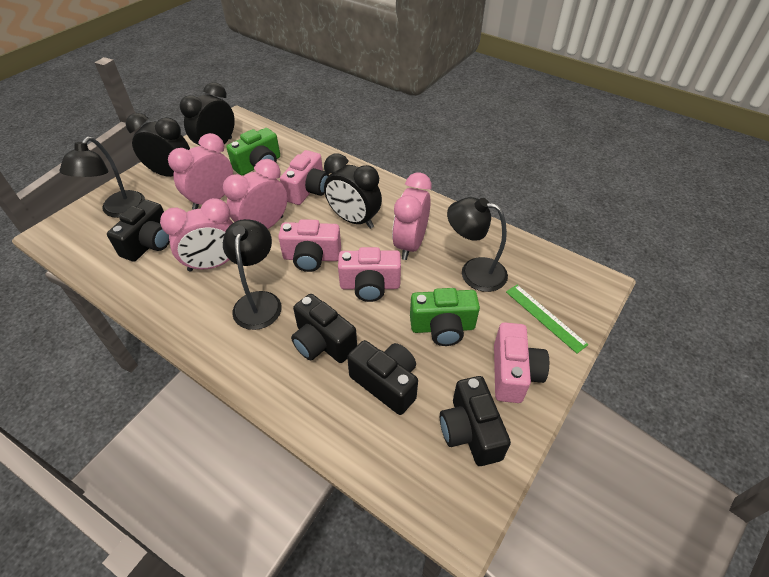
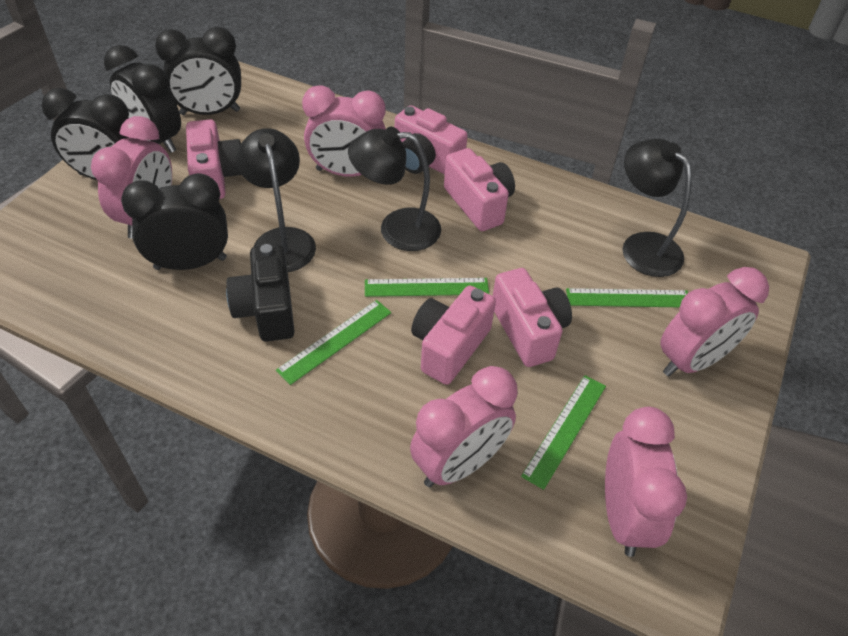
black camera: [107,200,170,262] [291,294,357,363] [347,340,418,415] [440,376,511,466] = 4 -> [226,244,295,342] = 1
black clock: [126,113,190,177] [180,82,235,146] [324,153,382,229] = 3 -> [41,88,129,180] [104,45,181,153] [121,173,228,270] [155,27,241,115] = 4
green camera: [226,128,280,176] [410,288,480,346] = 2 -> none = 0
green ruler: [506,285,588,353] = 1 -> [276,300,392,385] [365,278,489,297] [521,375,606,490] [566,288,688,307] = 4
pink camera: [278,219,341,272] [280,150,329,205] [338,247,401,302] [494,322,549,403] = 4 -> [186,119,242,199] [395,105,468,174] [411,286,496,385] [444,148,515,231] [493,268,572,367] = 5
pink clock: [160,198,233,272] [168,133,233,210] [223,159,287,229] [392,173,432,260] = 4 -> [91,116,172,239] [302,85,386,177] [410,366,518,487] [605,407,687,557] [660,267,769,376] = 5

